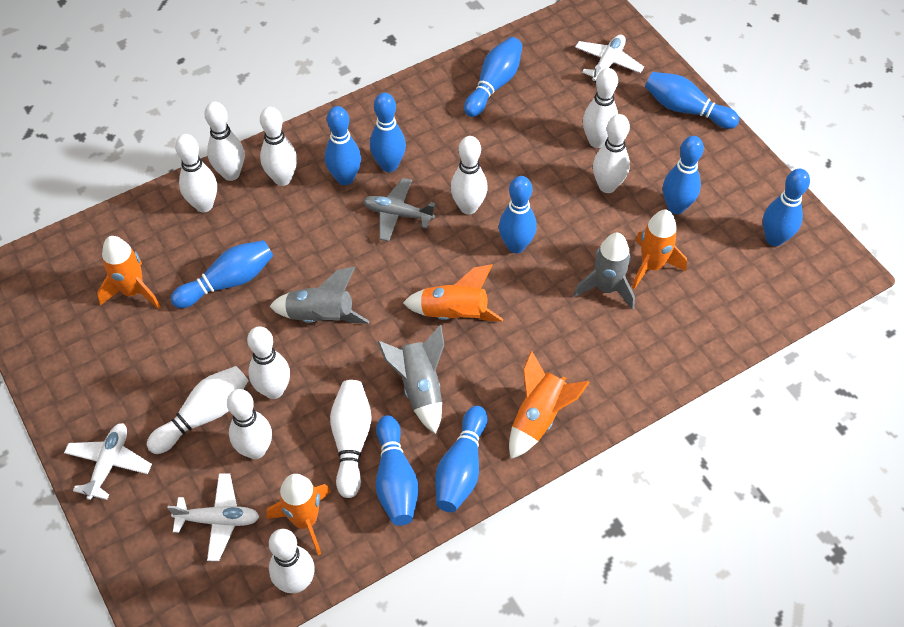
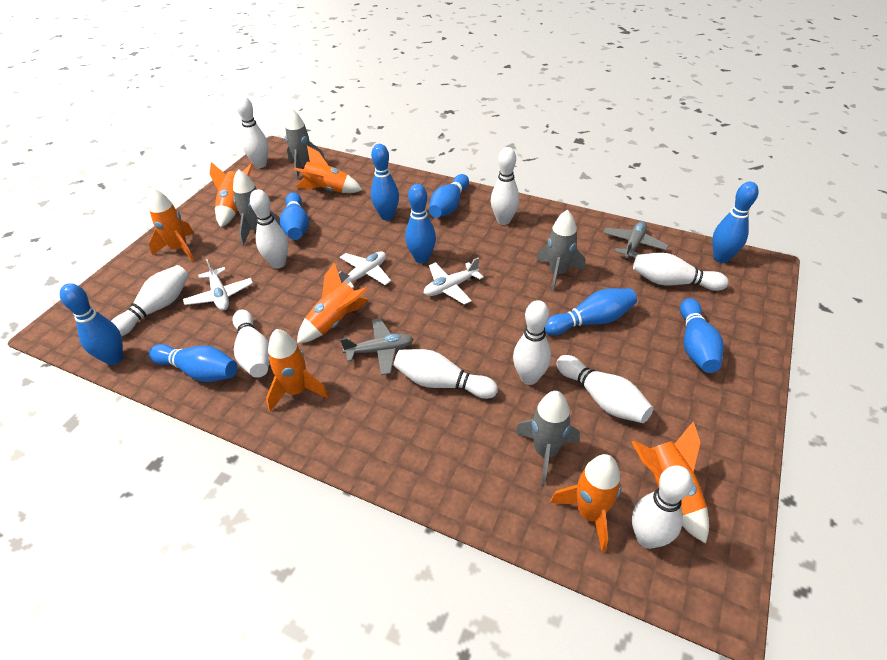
blue bowling pin: [171,240,273,308] [325,106,361,185] [370,93,406,172] [376,415,418,526] [435,406,487,512] [464,37,523,117] [499,176,537,253] [645,72,739,129] [663,136,704,214] [763,169,810,246] = 10 -> [60,283,123,365] [149,344,238,382] [280,192,309,240] [371,144,399,220] [405,184,436,264] [429,174,469,218] [545,288,637,335] [680,298,724,373] [712,182,759,263] = 9
grey plane: [363,178,436,241] = 1 -> [340,318,413,375] [603,221,669,260] = 2
grey rocket: [269,267,369,324] [378,325,444,434] [574,233,635,310] = 3 -> [233,169,281,246] [285,108,326,179] [515,391,580,485] [536,210,585,292] = 4
orange rocket: [97,236,161,309] [267,474,331,555] [403,264,503,322] [509,351,590,459] [632,210,687,289] = 5 -> [149,188,194,261] [210,162,253,227] [266,329,329,411] [294,146,362,193] [297,263,369,343] [550,454,621,552] [632,421,709,544] = 7
white bowling pin: [147,366,249,454] [175,134,217,212] [204,101,244,181] [227,389,272,459] [247,326,290,399] [260,107,297,186] [269,529,315,593] [330,380,372,498] [451,136,488,214] [583,68,618,148] [593,114,630,193] = 11 -> [111,265,189,336] [232,310,270,378] [236,96,269,168] [250,189,288,268] [394,349,498,399] [491,147,519,225] [513,300,551,385] [557,355,653,423] [632,465,693,549] [633,253,729,291] = 10

